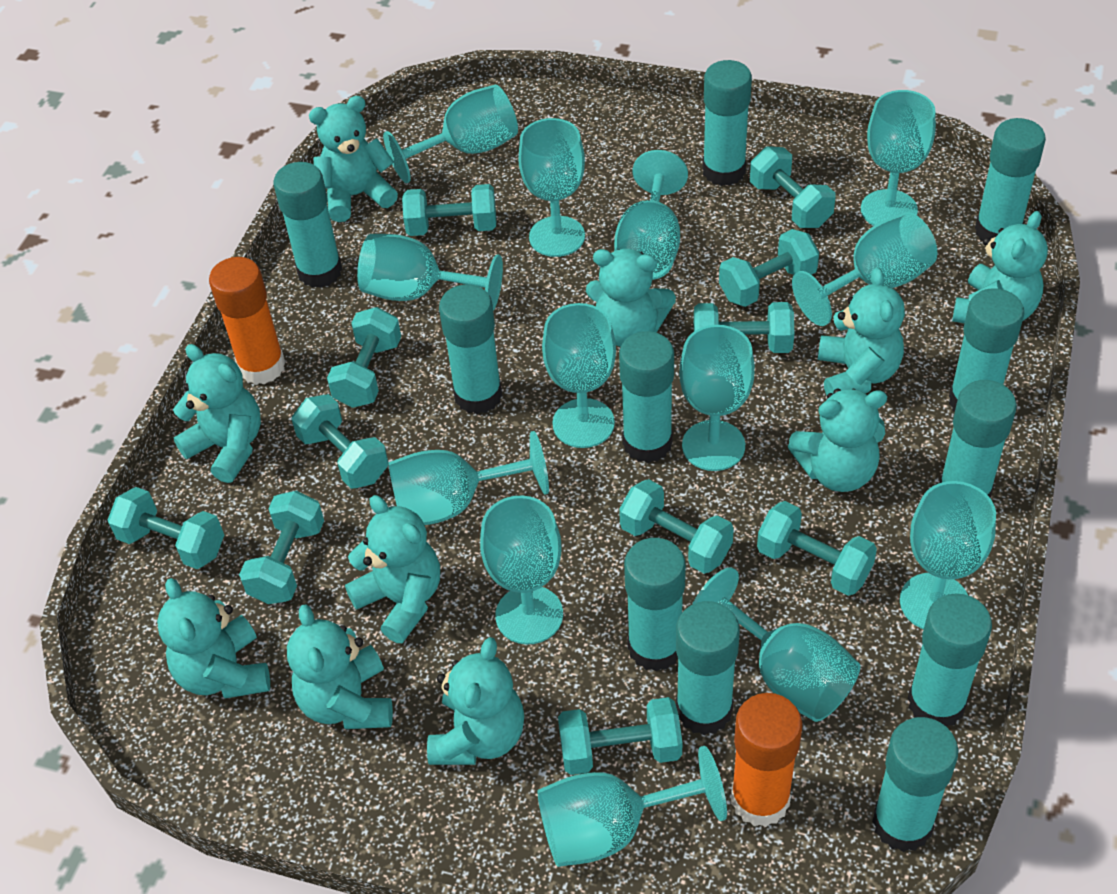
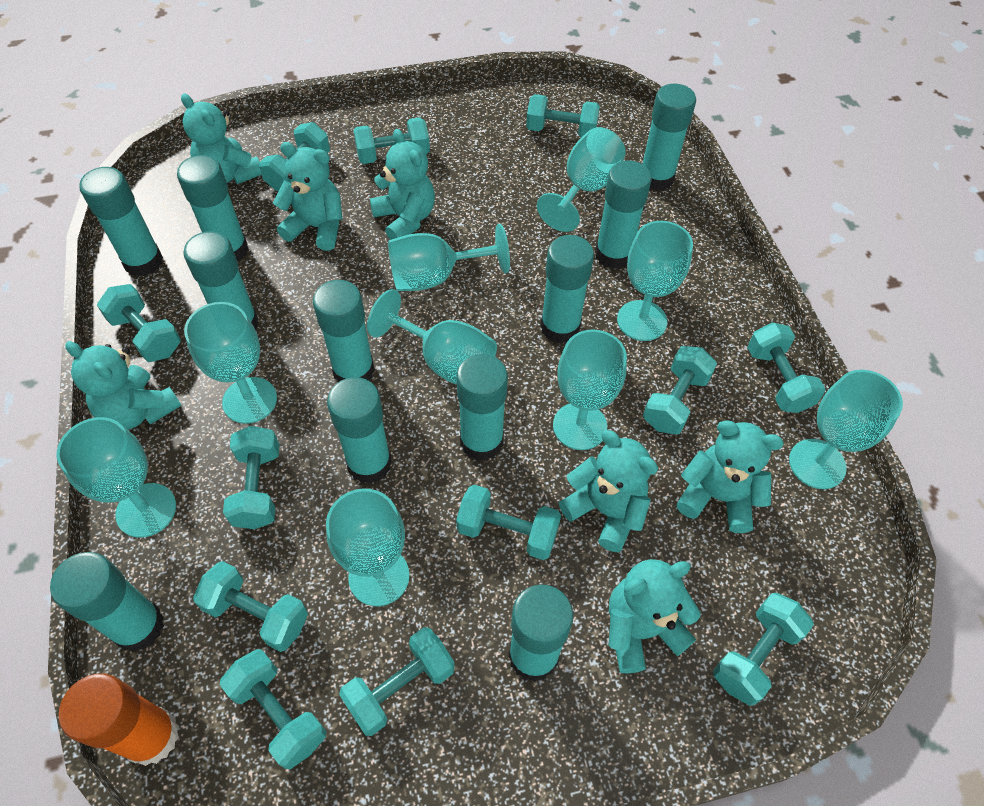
orange glue stick: [209,257,286,385] [731,693,802,827] = 2 -> [59,673,179,766] = 1
turquoise dumbbell: [108,487,224,569] [239,491,324,604] [292,394,388,489] [327,307,401,408] [402,184,496,236] [558,697,682,775] [619,479,734,574] [694,302,794,353] [719,229,819,307] [750,146,836,228] [757,501,877,596] = 11 -> [97,284,181,362] [193,561,308,652] [220,649,326,769] [223,426,279,529] [259,122,330,191] [339,627,455,736] [353,117,430,164] [456,485,561,560] [526,94,600,138] [643,346,717,435] [713,593,814,706] [747,322,825,413] = 12
turquoise goblet: [357,234,503,311] [383,84,518,183] [388,431,549,525] [480,496,563,645] [518,118,585,257] [537,746,727,867] [542,303,616,448] [614,150,688,280] [679,325,755,471] [692,567,860,722] [792,212,937,326] [861,90,936,226] [900,481,996,629] = 13 -> [57,417,176,538] [184,302,277,424] [326,488,410,606] [367,289,497,385] [388,224,510,291] [537,127,626,232] [553,329,627,450] [617,221,693,341] [789,370,903,489] = 9
turquoise teddy bear: [157,578,270,698] [173,344,261,483] [287,604,393,729] [309,96,398,222] [345,495,440,643] [427,637,524,765] [586,249,676,347] [788,389,887,492] [818,267,905,396] [952,211,1048,323] = 10 -> [65,341,182,430] [181,94,262,184] [273,142,342,251] [370,129,435,240] [559,430,658,552] [609,559,701,673] [676,420,784,533] = 7

